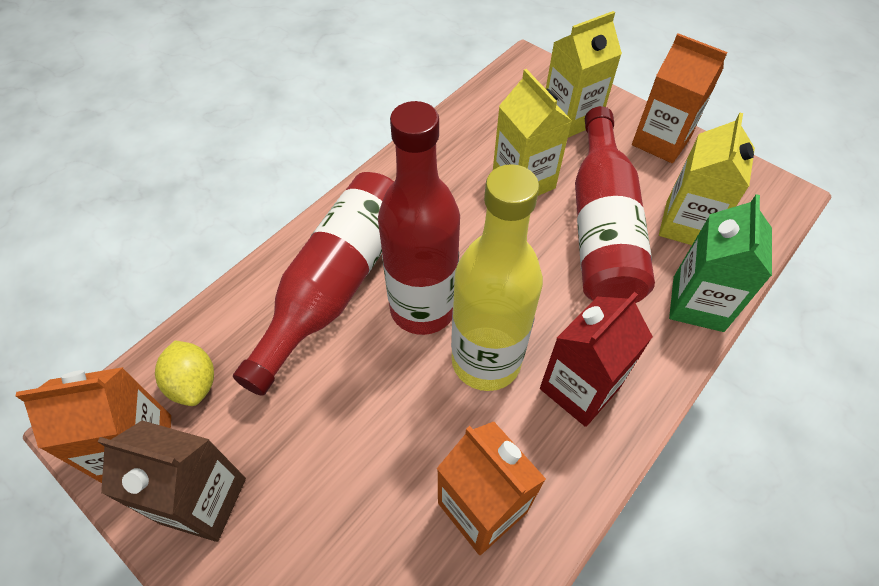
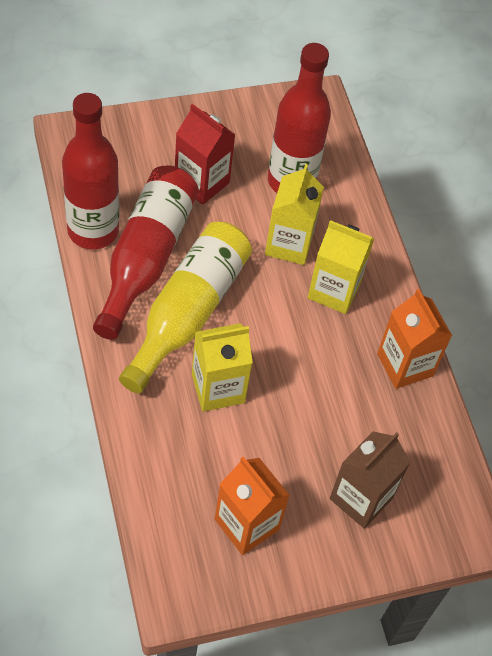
green carton: [669,194,772,332] = 1 -> none = 0
orange carton: [16,367,171,483] [437,422,546,555] [632,33,728,163] = 3 -> [215,456,290,555] [377,289,452,389] = 2
yellow lemon: [155,340,214,406] = 1 -> none = 0

